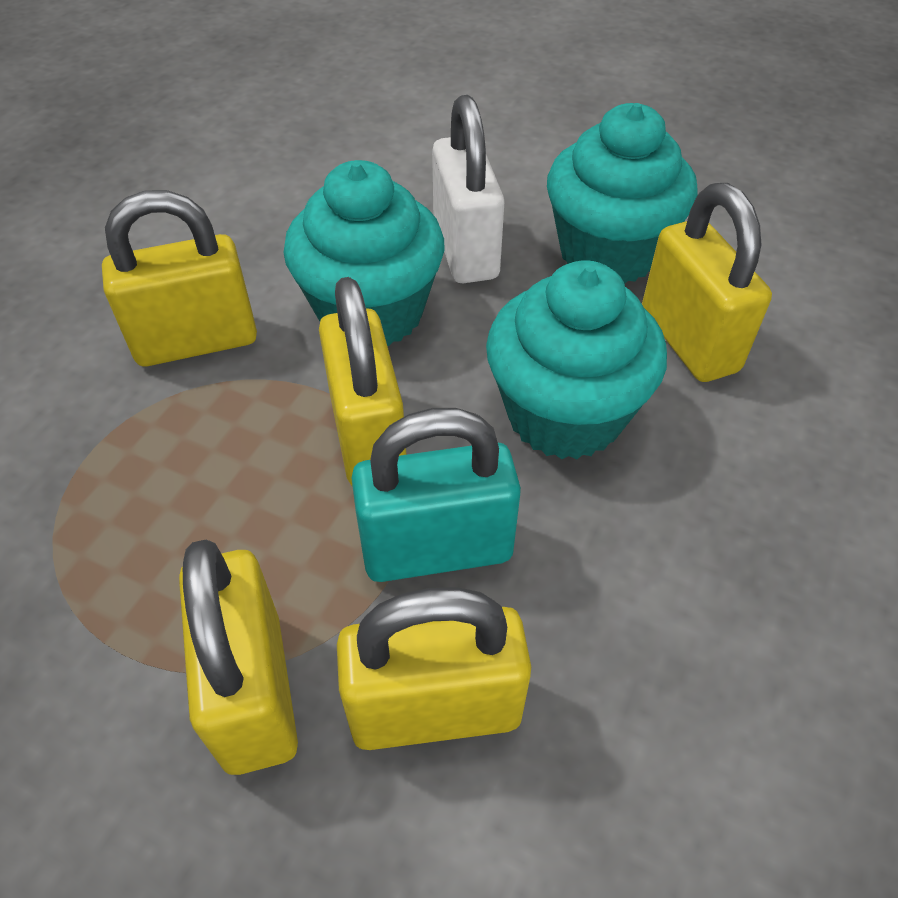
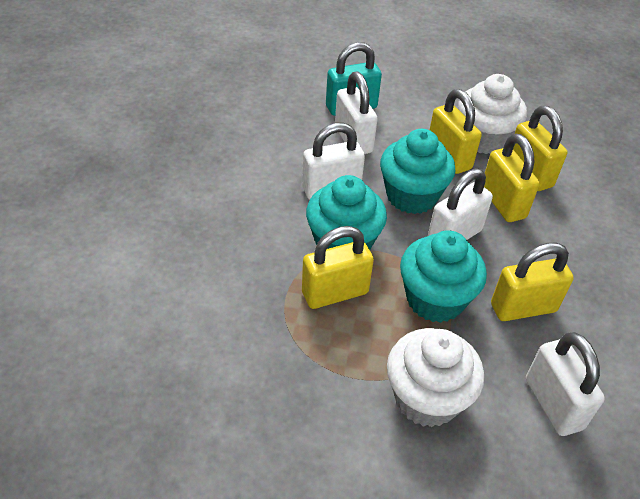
white cupcake: none = 0 -> [387,328,484,427] [458,74,527,154] = 2
white padlock: [432,95,505,283] = 1 -> [302,123,365,200] [335,72,378,154] [428,168,493,240] [526,332,605,436] = 4

